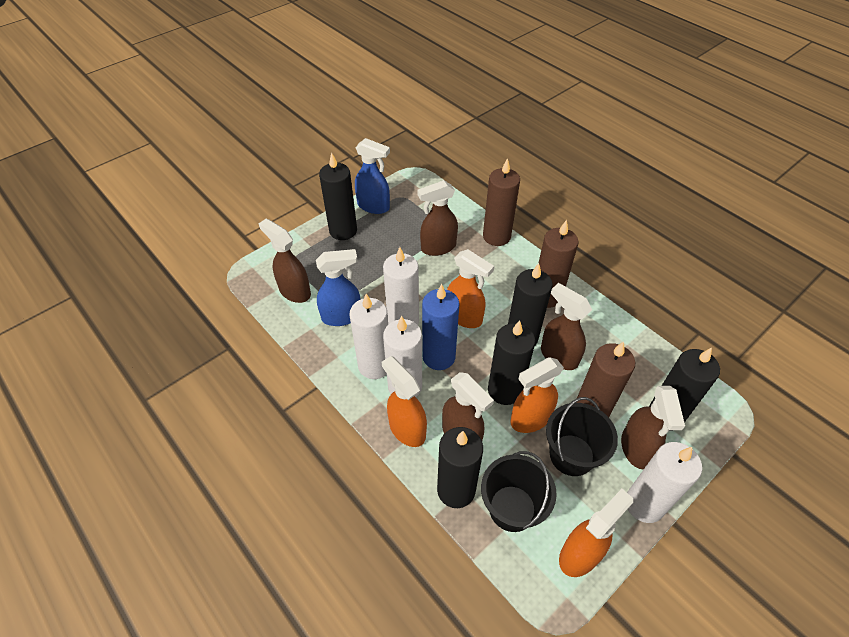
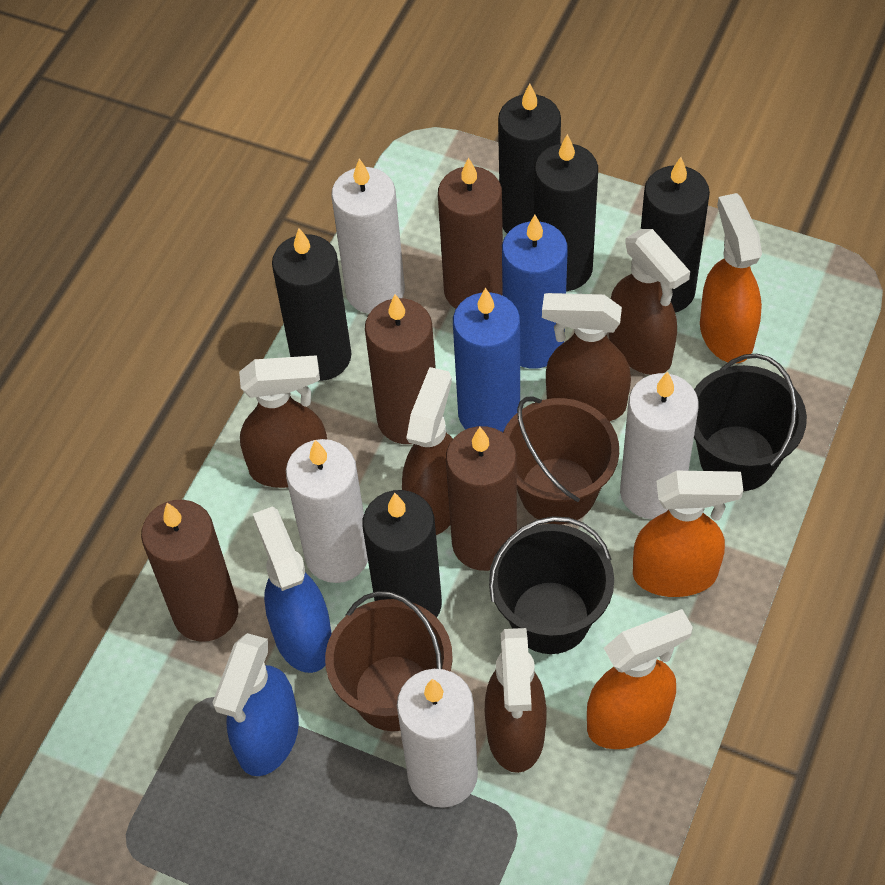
blue candle: [422,284,460,370] = 1 -> [453,288,520,432] [502,215,568,369] = 2
brown bucket: none = 0 -> [325,591,453,731] [503,397,619,524] = 2
brown candle: [483,158,520,246] [539,220,579,308] [576,342,635,417] = 3 -> [141,500,238,642] [365,294,436,444] [438,157,503,309] [446,426,517,571] = 4
orange spray bottle: [382,356,427,447] [447,249,494,328] [510,358,564,433] [559,489,633,577] = 4 -> [587,609,693,749] [633,471,743,597] [700,193,762,364] = 3

